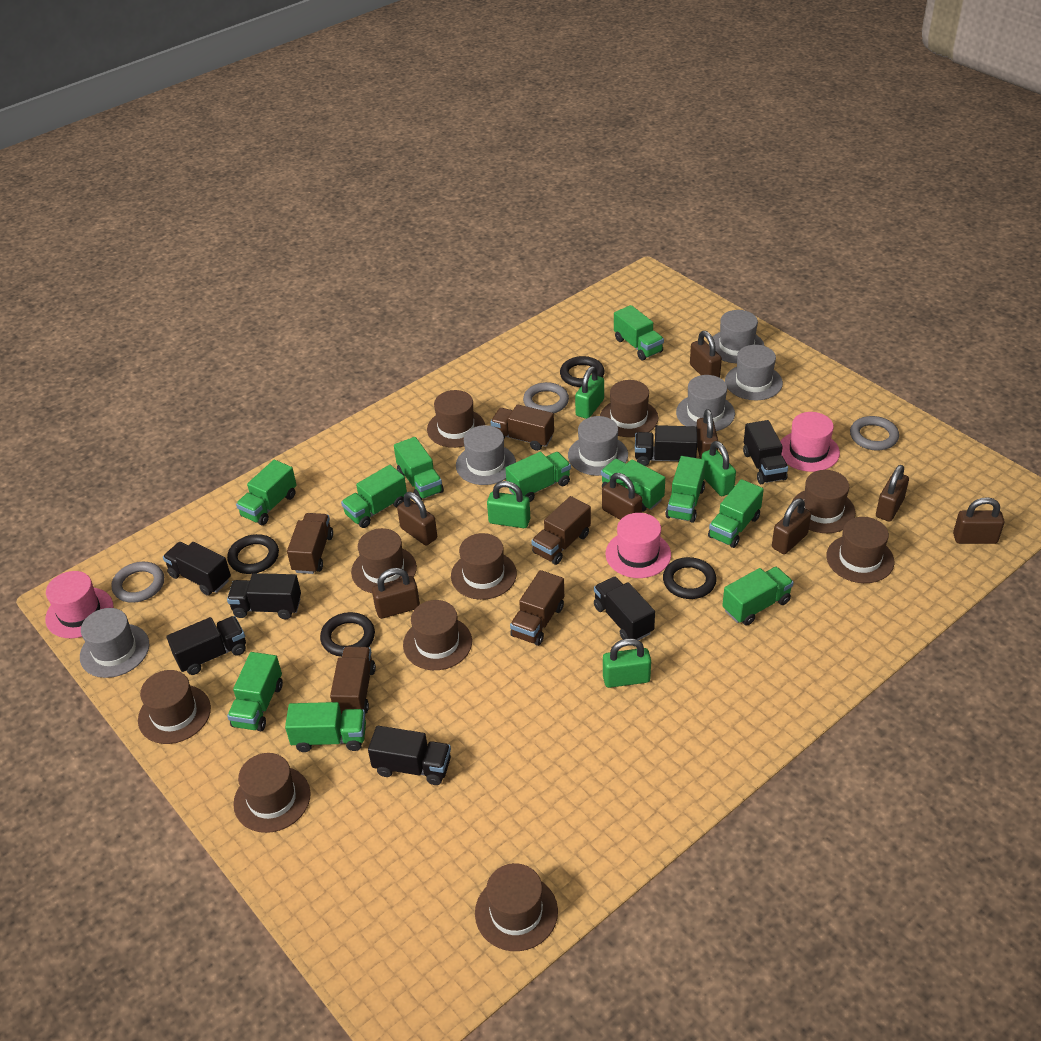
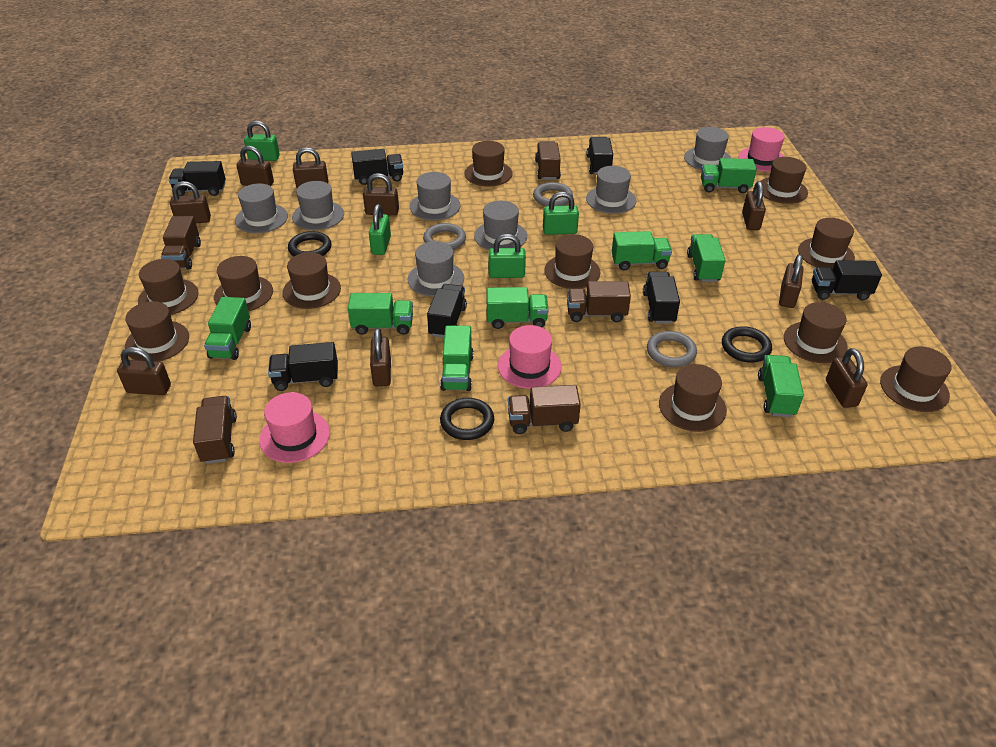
black ring: [227,534,279,574] [320,612,375,657] [560,356,605,387] [663,557,717,599] = 4 -> [288,231,332,257] [440,398,494,440] [722,326,772,363] = 3
brown hat: [138,670,211,744] [233,753,311,833] [351,528,417,593] [403,600,472,670] [427,390,485,448] [451,533,517,600] [475,863,558,951] [600,380,658,437] [792,470,856,533] [826,517,894,583] = 10 -> [125,301,189,362] [138,259,199,315] [214,256,273,311] [282,252,341,309] [464,141,513,186] [544,234,601,289] [659,364,727,432] [761,157,808,204] [784,302,848,363] [798,218,855,270] [880,347,952,412] = 11
brown padlock: [372,568,420,619] [397,492,437,545] [602,473,642,520] [690,331,722,378] [697,409,718,459] [772,498,811,554] [876,465,909,522] [953,497,1004,544] = 8 -> [117,347,171,395] [170,181,211,223] [236,146,274,186] [293,147,328,188] [363,173,399,216] [370,328,391,387] [742,181,766,230] [779,254,803,308] [826,348,867,408] = 9
green truck: [227,652,283,731] [236,460,297,525] [285,702,366,752] [341,465,407,528] [394,437,444,500] [505,452,571,502] [601,459,665,512] [614,305,664,360] [665,456,706,523] [708,479,764,548] [722,567,794,625] = 11 -> [204,297,251,360] [348,293,413,335] [440,325,474,391] [486,287,548,329] [612,231,672,271] [687,234,726,282] [701,158,757,193] [758,355,804,417] = 8
grey hat: [80,608,149,678] [456,425,516,485] [568,416,628,476] [676,375,735,431] [713,310,765,363] [725,345,783,400] = 6 -> [235,183,288,233] [292,181,344,230] [408,241,464,297] [410,172,461,220] [474,201,527,250] [586,166,637,214] [684,127,731,170] = 7

